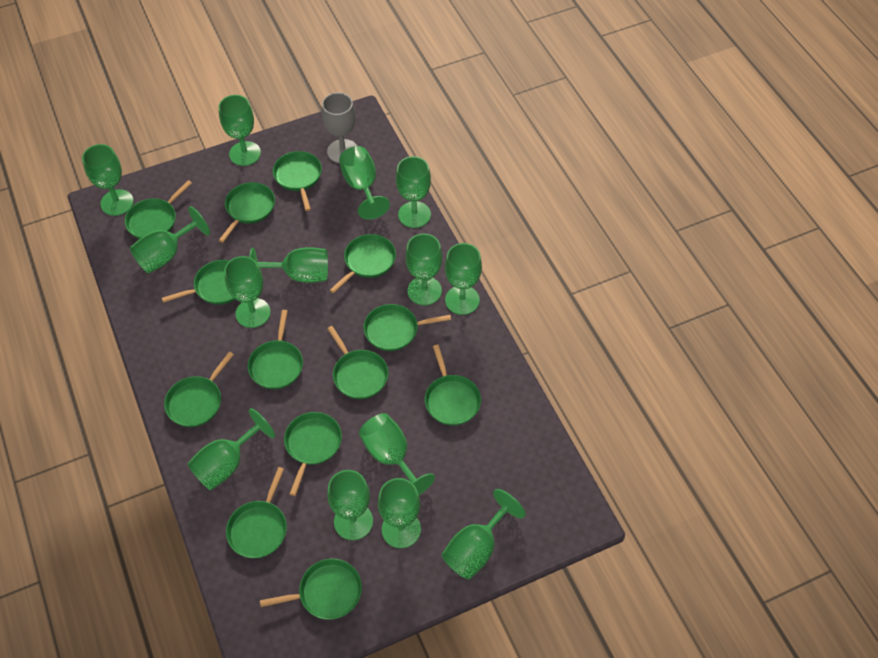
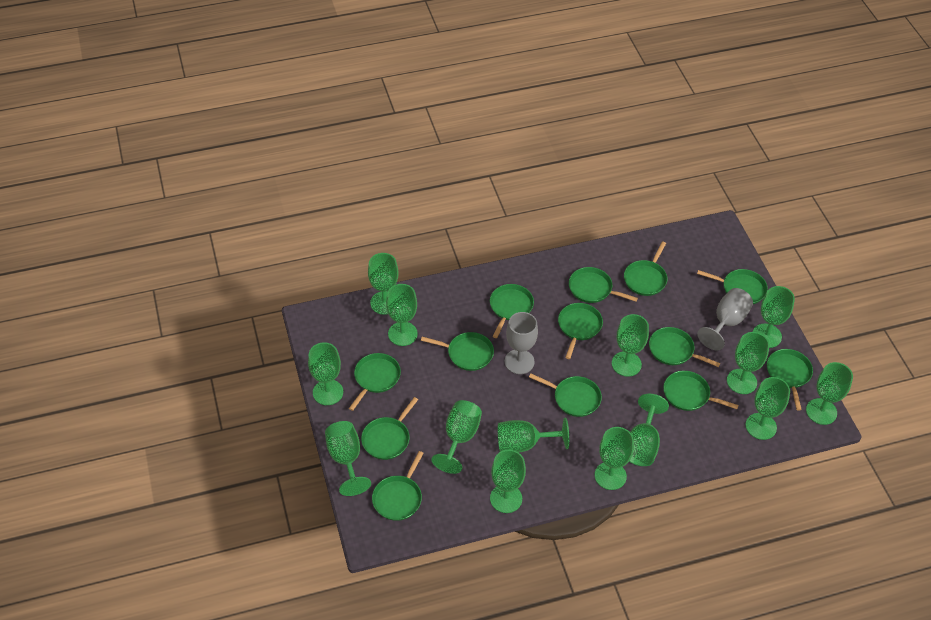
grey goblet: [322,93,357,164] = 1 -> [505,312,538,374] [697,288,753,350] = 2

